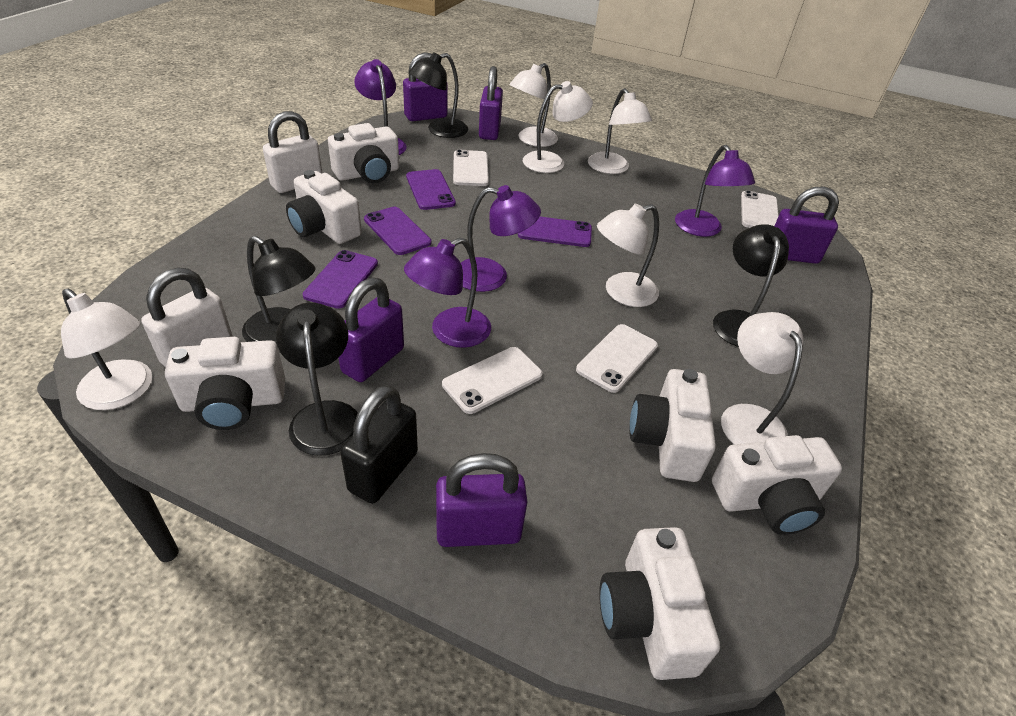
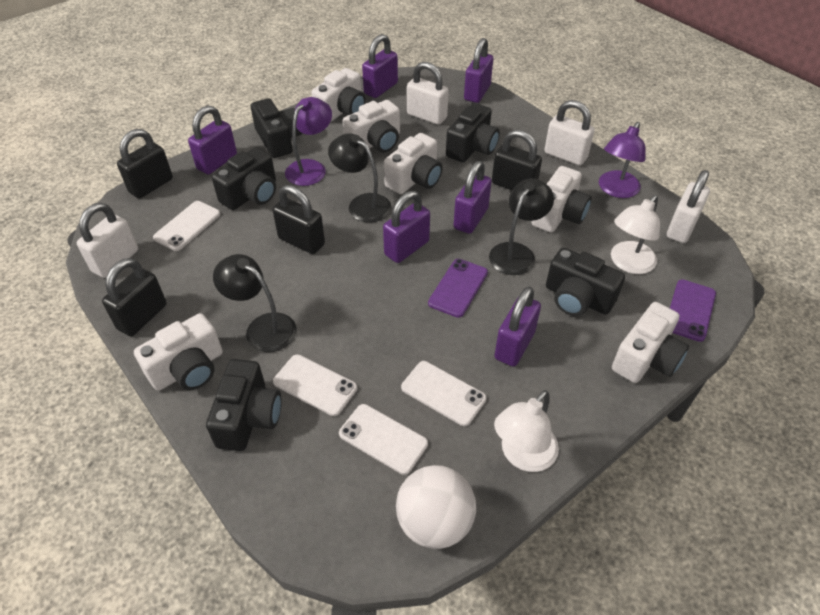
black camera: none = 0 -> [206,359,282,451] [212,147,276,210] [251,99,302,158] [446,103,500,162] [546,248,625,316] = 5
black lamp: [242,236,316,347] [276,302,358,456] [409,52,468,138] [713,224,789,347] = 4 -> [213,254,297,352] [328,133,391,222] [489,178,554,275] = 3
black padlock: [340,385,418,504] = 1 -> [102,258,167,336] [117,129,173,199] [273,185,325,254] [492,130,542,190] = 4
purple lamp: [354,59,407,155] [404,238,491,348] [461,185,541,292] [675,145,755,237] = 4 -> [285,97,332,186] [599,122,646,198] = 2
purple padlock: [339,277,404,382] [403,52,448,121] [436,453,527,547] [479,66,503,140] [775,186,839,264] = 5 -> [188,106,237,174] [362,34,398,98] [383,191,430,263] [454,161,492,234] [464,38,493,103] [494,287,541,367] = 6
purple phone: [303,250,378,309] [364,207,431,255] [406,169,456,210] [518,217,592,247] = 4 -> [428,259,488,318] [670,279,716,342] = 2
white ball: none = 0 -> [396,465,476,549] = 1
white lamp: [61,288,152,410] [509,63,558,147] [523,81,593,173] [588,88,652,174] [597,204,659,307] [721,312,803,444] = 6 -> [494,390,559,472] [611,195,660,274] = 2
white padlock: [141,267,233,367] [263,111,322,193] = 2 -> [77,203,138,278] [407,62,449,125] [544,100,595,165] [667,170,710,243] = 4

